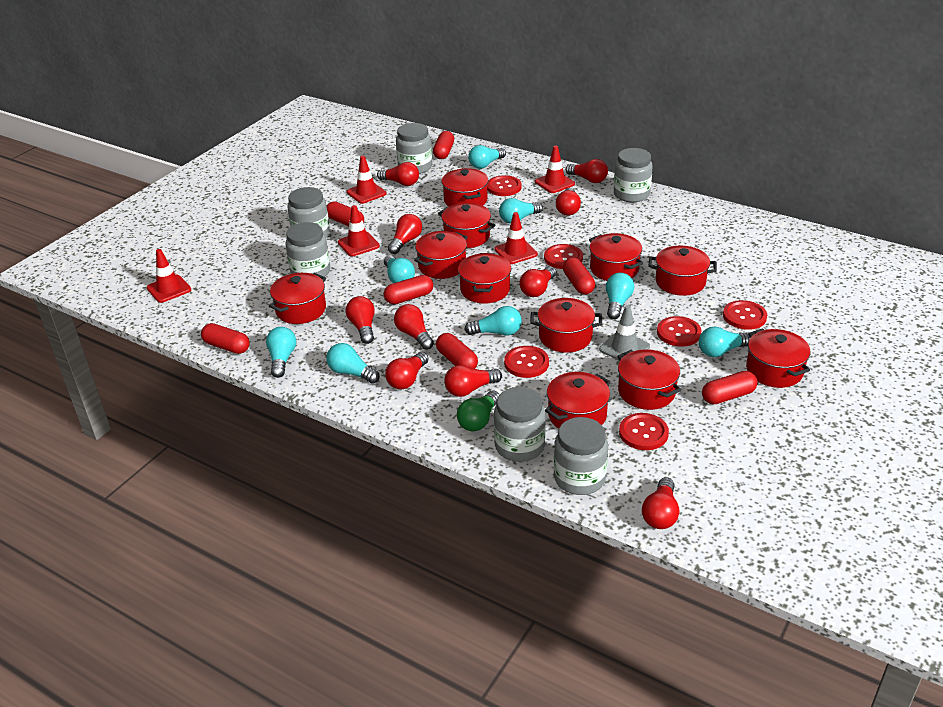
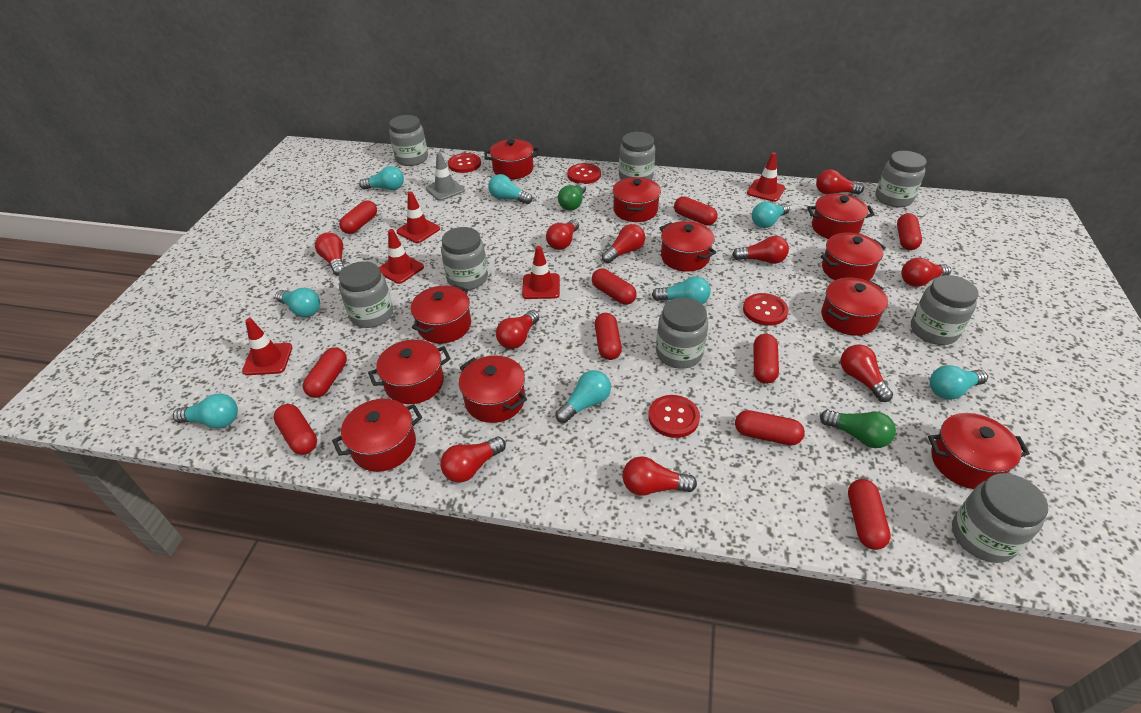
green light bulb: [457,390,499,431] = 1 -> [558,183,586,211] [820,410,896,448] = 2
grey jar: [286,222,330,277] [287,187,330,238] [396,123,432,174] [494,387,546,462] [554,417,608,495] [614,148,653,202] = 6 -> [339,261,393,328] [389,115,428,166] [441,227,488,290] [619,132,655,180] [656,297,708,369] [875,151,927,207] [911,275,979,345] [952,473,1048,563] = 8
red button: [487,175,521,196] [504,346,549,378] [544,244,583,269] [619,413,669,450] [657,316,701,347] [723,300,767,330] = 6 -> [448,153,481,173] [567,163,601,184] [648,395,700,438] [743,293,788,326] = 4
red capsule: [201,323,250,354] [327,202,364,226] [384,275,433,304] [433,131,454,159] [436,333,478,369] [563,258,595,295] [702,371,758,405] = 7 -> [273,404,317,455] [303,347,347,398] [339,200,377,234] [592,269,637,305] [595,313,622,360] [674,197,718,225] [735,410,805,445] [754,334,779,384] [848,479,891,550] [897,213,922,250] = 10

